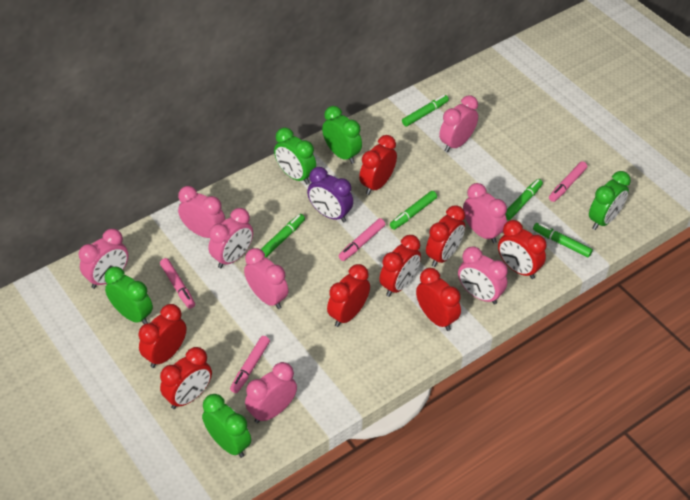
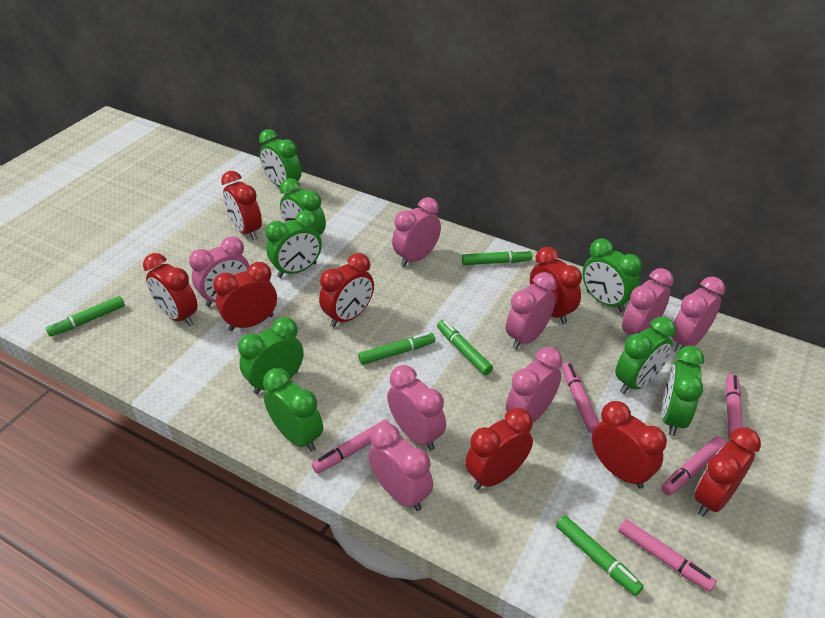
green clock: [105,266,153,324] [202,394,251,458] [274,128,316,185] [322,106,362,164] [589,171,631,230] = 5 -> [238,317,304,394] [259,129,302,190] [263,368,323,452] [265,210,322,278] [280,178,326,235] [582,238,642,312] [615,317,676,394] [662,346,704,436] = 8
pink marker: [160,258,195,309] [230,336,270,393] [339,218,385,261] [549,161,587,202] = 4 -> [312,419,390,473] [562,362,599,433] [619,519,717,592] [661,436,726,495] [726,374,743,441] = 5
purple clock: [307,167,353,222] = 1 -> none = 0

